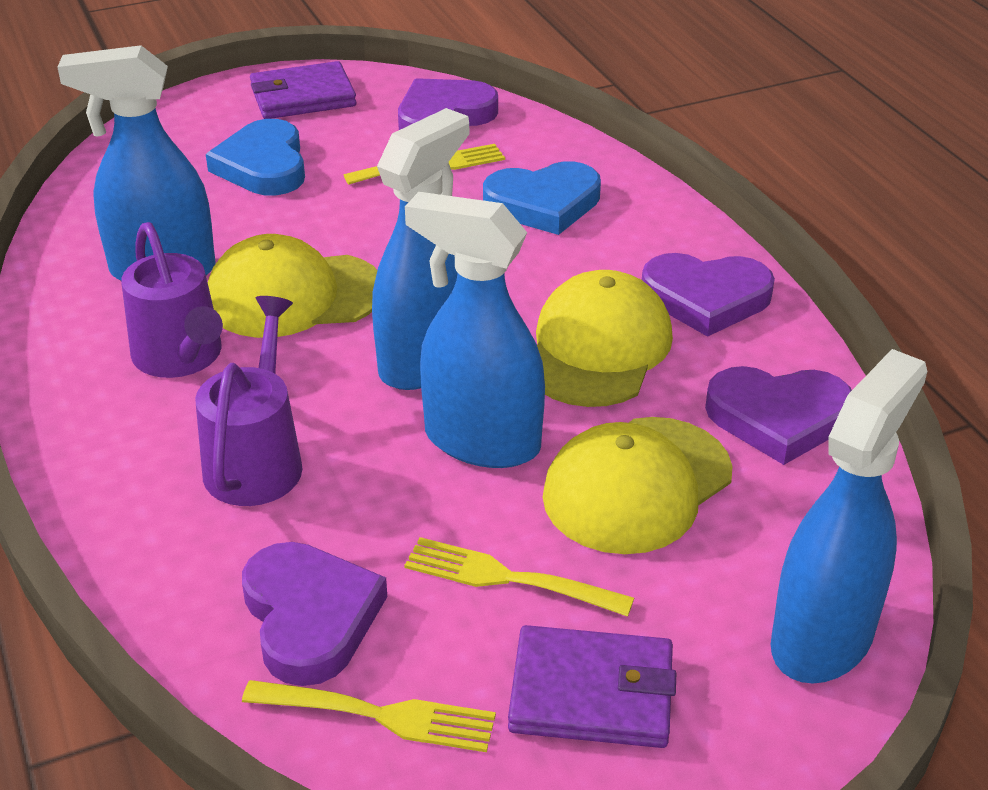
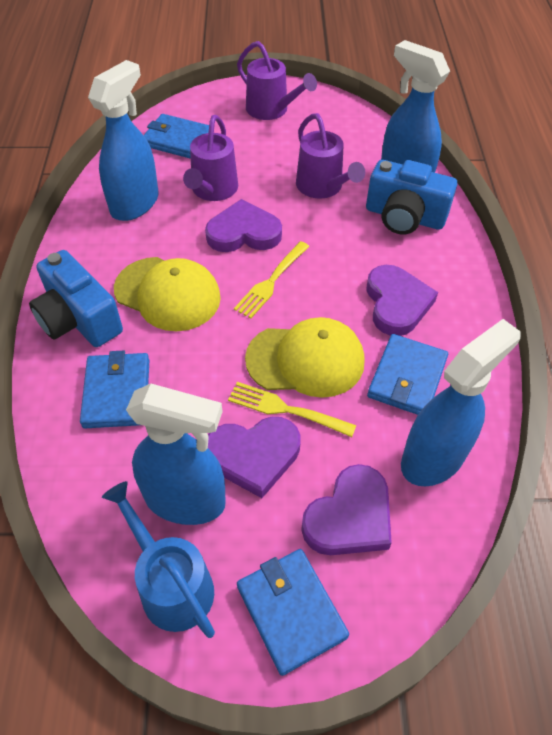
blue camera: none = 0 -> [29,250,123,347] [366,160,457,235] = 2
blue heart: [206,119,305,195] [483,161,601,235] = 2 -> none = 0
blue wallet: none = 0 -> [80,351,149,428] [144,114,209,159] [237,549,349,676] [367,334,448,415] = 4
blue watering can: none = 0 -> [102,481,215,638] = 1
purple wallet: [250,61,356,119] [508,625,676,748] = 2 -> none = 0
purple watering can: [121,222,223,378] [195,296,303,506] = 2 -> [183,115,238,201] [237,41,317,120] [296,113,365,199] = 3
yellow cap: [208,234,377,338] [536,270,673,407] [543,417,733,554] = 3 -> [114,257,221,331] [245,317,364,398] = 2
yellow fork: [242,680,496,752] [344,144,505,185] [404,537,634,617] = 3 -> [228,382,356,437] [234,241,310,319] = 2

